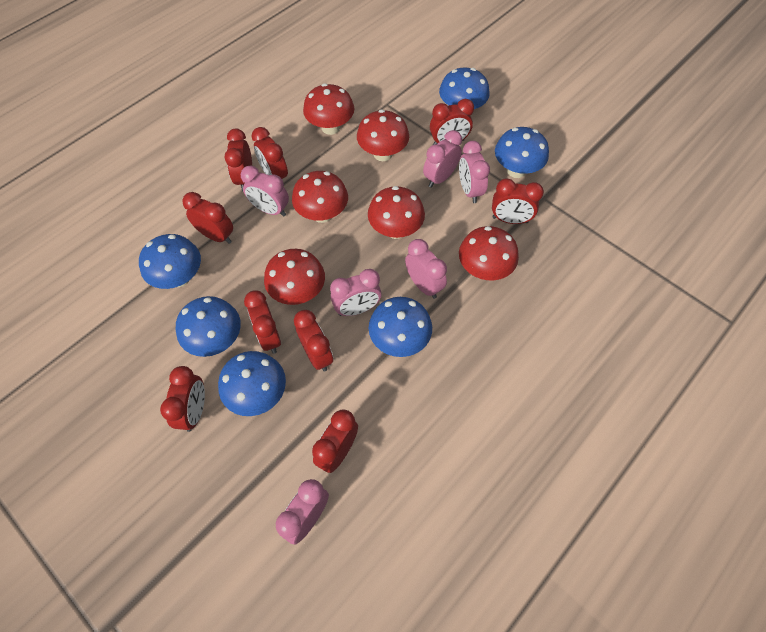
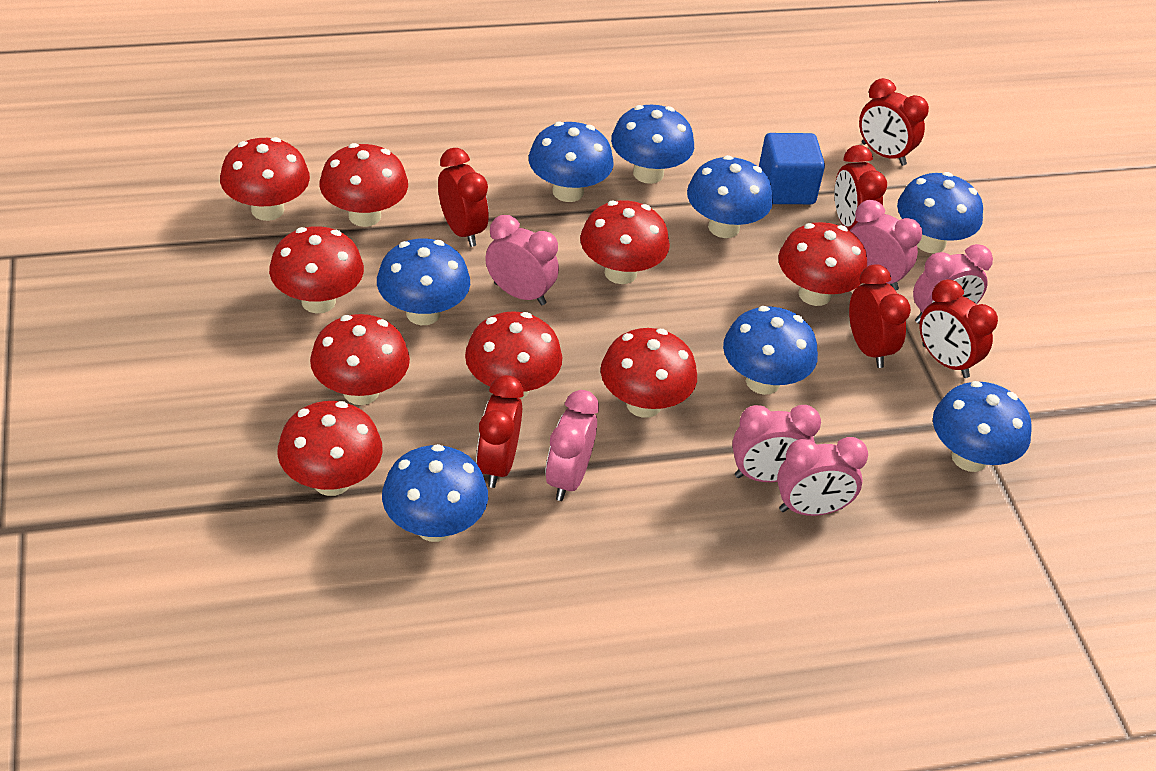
blue cube: none = 0 -> [759,133,825,204] = 1
blue mushroom: [139,234,201,289] [176,296,241,357] [218,351,286,416] [368,297,432,357] [439,67,489,109] [495,127,549,178] = 6 -> [377,238,470,325] [382,444,488,542] [529,121,614,202] [611,105,694,184] [687,155,773,238] [723,306,818,395] [897,172,983,253] [933,381,1031,472] = 8
red clock: [160,366,205,432] [182,192,233,244] [225,129,252,191] [244,290,281,354] [252,127,288,179] [294,310,333,372] [312,409,358,473] [430,99,474,145] [492,178,544,224] = 9 -> [438,148,489,247] [476,375,524,488] [834,145,887,231] [849,264,911,368] [859,78,929,166] [920,279,998,378] = 6
red mushroom: [264,249,325,305] [292,171,348,223] [303,84,354,135] [357,110,409,161] [368,186,425,239] [459,226,519,280] = 6 -> [220,137,310,221] [269,226,364,314] [277,401,382,496] [310,314,410,405] [320,143,408,227] [465,311,562,400] [580,200,670,284] [601,328,697,418] [778,222,867,306] = 9

